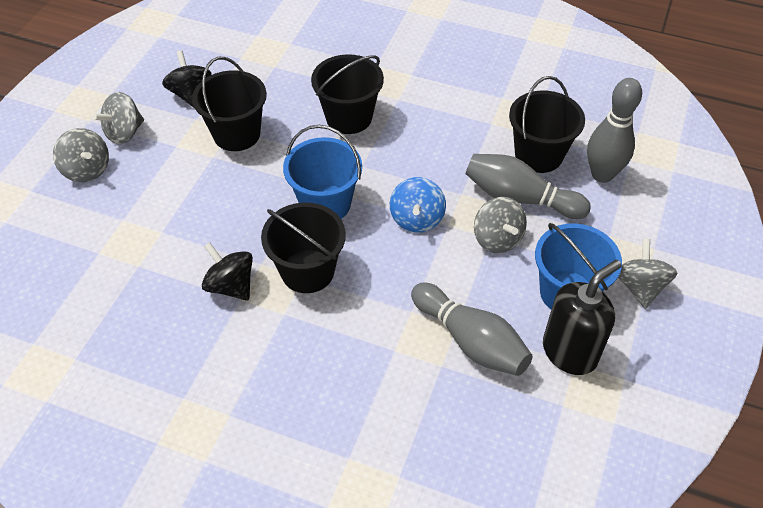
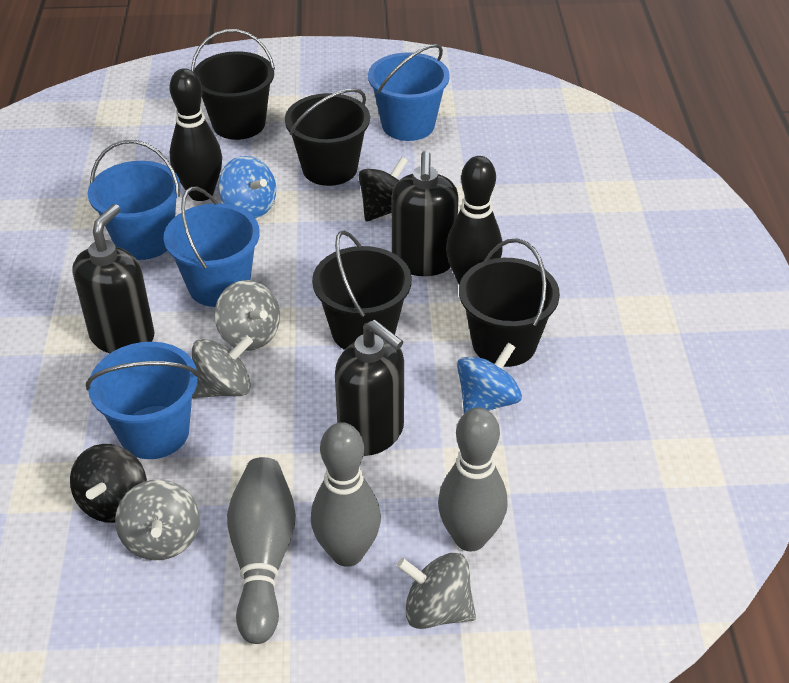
black bowling pin: none = 0 -> [170,68,222,201] [446,156,503,285] = 2
black soap dispenser: [543,260,622,375] = 1 -> [72,204,154,353] [335,320,404,456] [392,151,459,276] = 3
blue bucket: [283,125,362,219] [535,223,622,309] = 2 -> [86,342,200,459] [88,140,181,260] [164,187,260,307] [368,44,450,141] = 4
blue spinning top: [390,177,446,233] = 1 -> [219,156,276,218] [457,343,522,413] = 2

